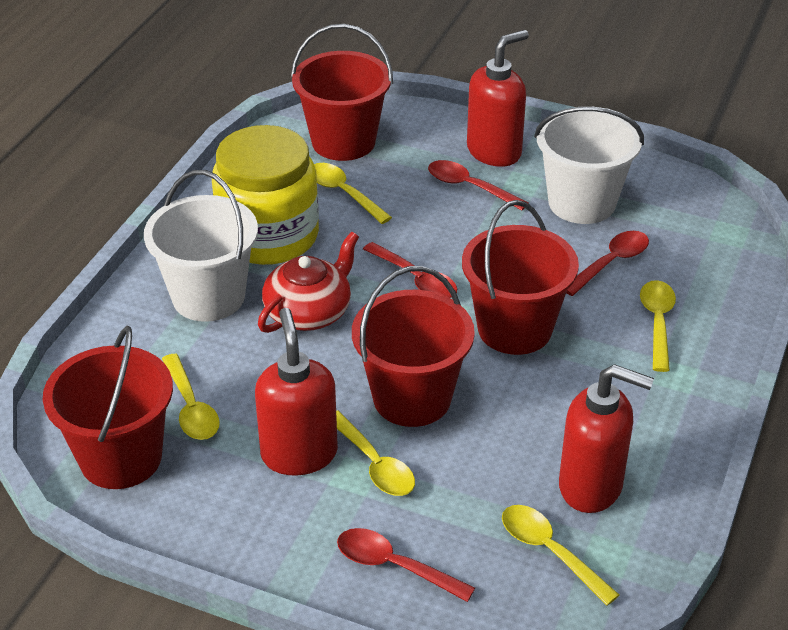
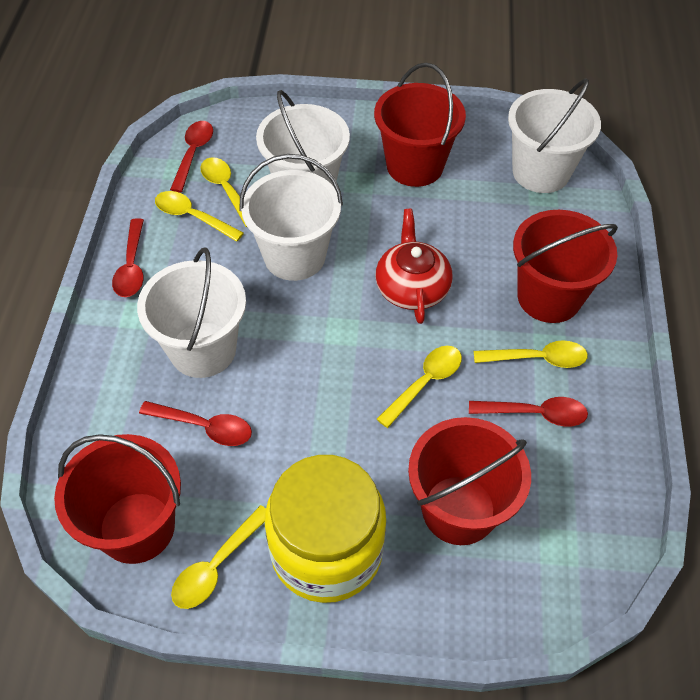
red soap dispenser: [255,308,338,476] [467,30,529,167] [559,364,654,513] = 3 -> none = 0
white bucket: [144,170,258,322] [534,107,644,224] = 2 -> [137,247,246,378] [239,154,343,281] [256,90,350,187] [508,78,601,193] = 4

